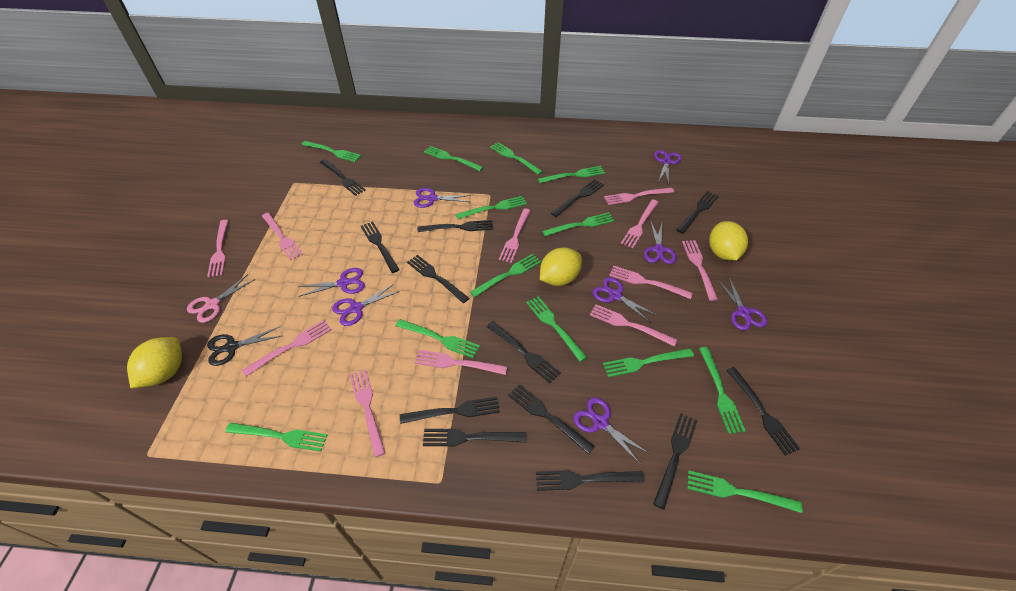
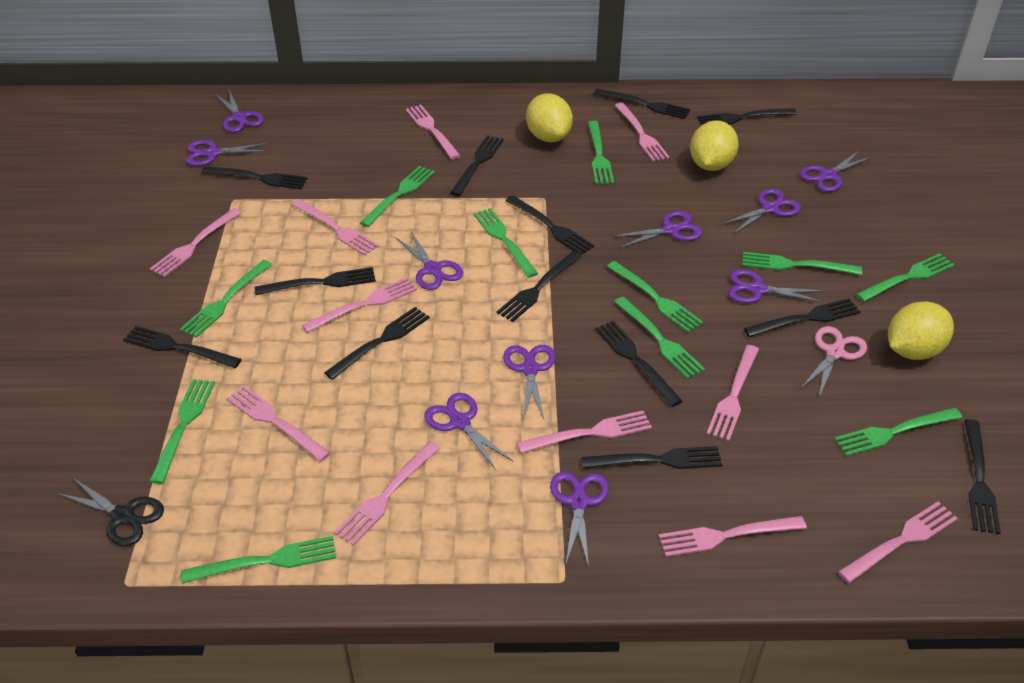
green fork: [225,423,327,452] [301,141,361,162] [395,319,480,358] [424,146,483,171] [455,196,527,219] [470,254,541,297] [490,142,543,175] [526,296,587,362] [538,166,605,183] [542,212,615,236] [603,348,694,377] [687,471,803,513] [699,347,746,434] = 13 -> [149,379,215,484] [180,260,272,338] [181,536,336,584] [360,166,435,227] [473,208,538,278] [588,121,614,184] [607,261,703,333] [614,297,705,379] [742,252,862,275] [834,408,962,456] [856,253,955,302] = 11
purple scissors: [298,268,365,297] [332,284,400,326] [414,188,471,208] [573,397,650,465] [592,277,658,323] [644,220,677,264] [654,150,682,185] [717,277,768,331] = 8 -> [186,140,269,166] [215,90,264,133] [395,230,463,290] [424,393,513,470] [503,345,556,419] [550,472,609,568] [612,211,702,248] [721,189,801,234] [728,269,825,303] [800,150,872,192] = 10

